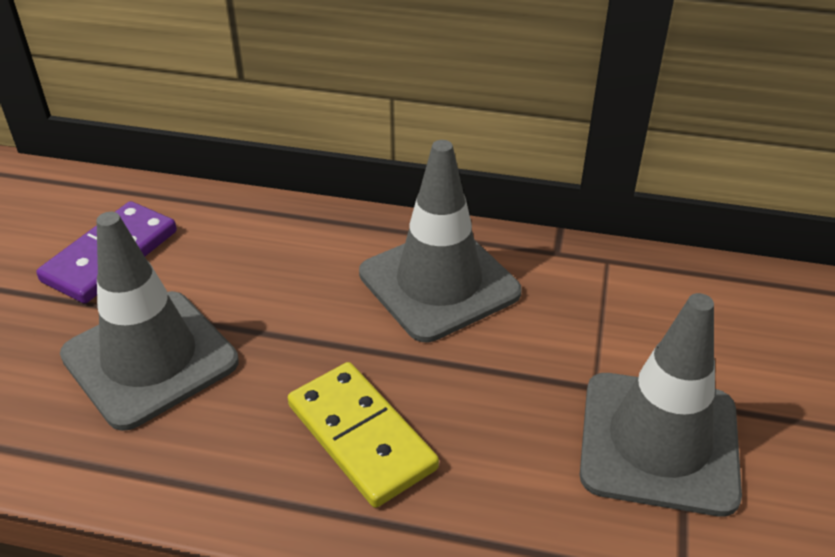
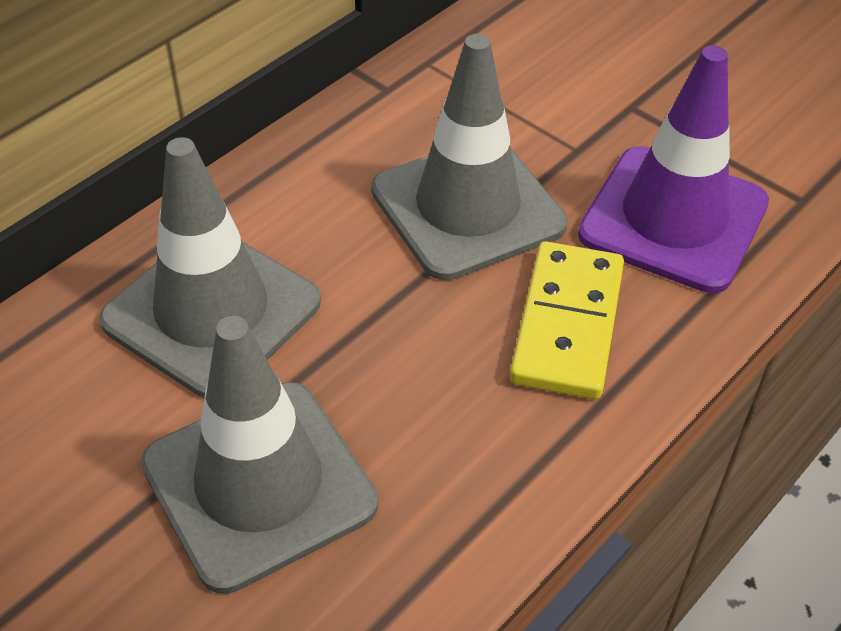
purple domino: [36,201,177,304] = 1 -> none = 0
purple traffic cone: none = 0 -> [578,45,769,293] = 1

